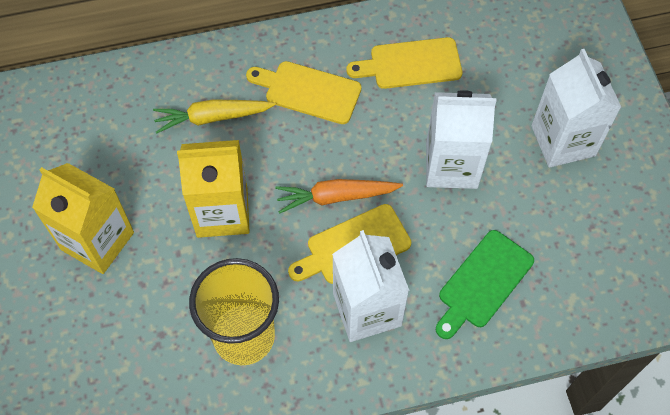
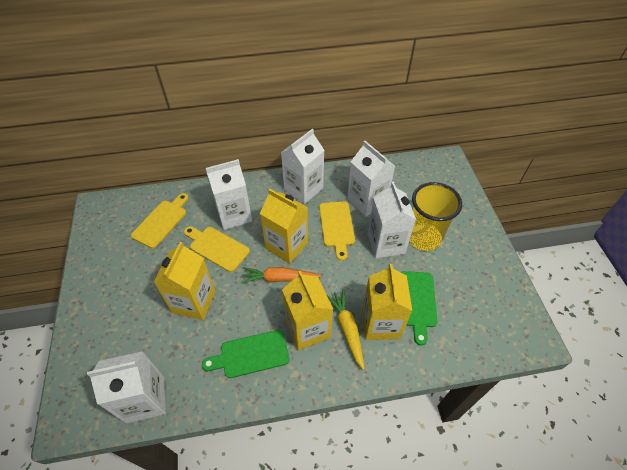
green cutting board: [436,230,534,339] = 1 -> [202,330,289,378] [401,271,438,345] = 2
white carton: [332,230,410,342] [426,90,496,189] [531,49,621,168] = 3 -> [87,351,166,424] [206,159,252,230] [281,129,325,204] [347,141,395,217] [368,182,416,259] = 5
yellow carton: [32,163,134,274] [177,140,250,238] = 2 -> [154,242,216,320] [260,188,308,264] [282,271,333,350] [363,264,412,340] = 4

